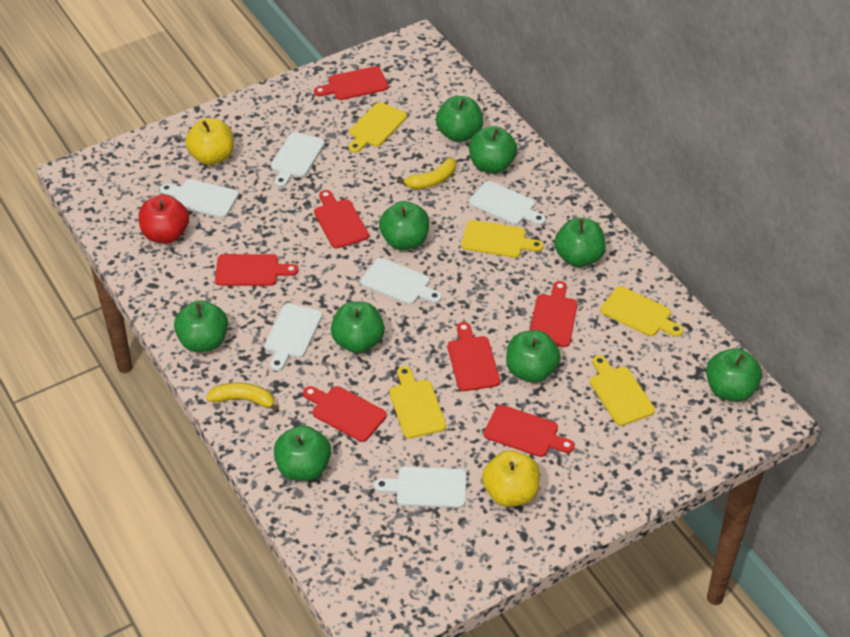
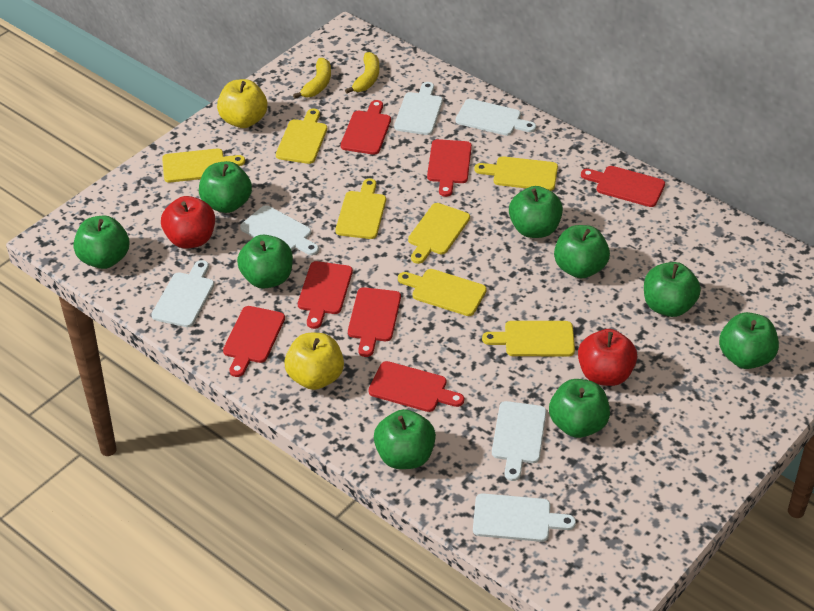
red apple: [139,194,189,243] = 1 -> [161,196,215,249] [578,329,637,386] = 2
yellow cutting board: [349,102,407,153] [389,366,446,439] [461,220,543,258] [590,355,655,426] [600,286,683,337] = 5 -> [162,149,245,183] [276,109,327,164] [335,178,386,239] [398,269,487,316] [408,203,470,264] [474,156,558,191] [482,321,575,356] = 7

